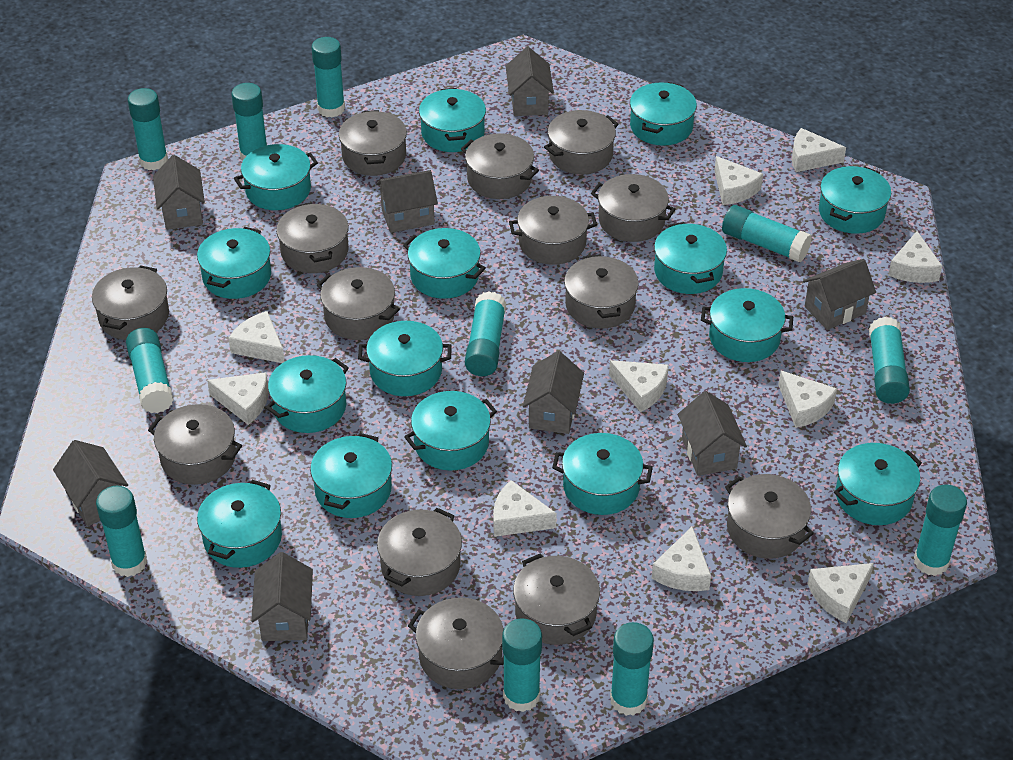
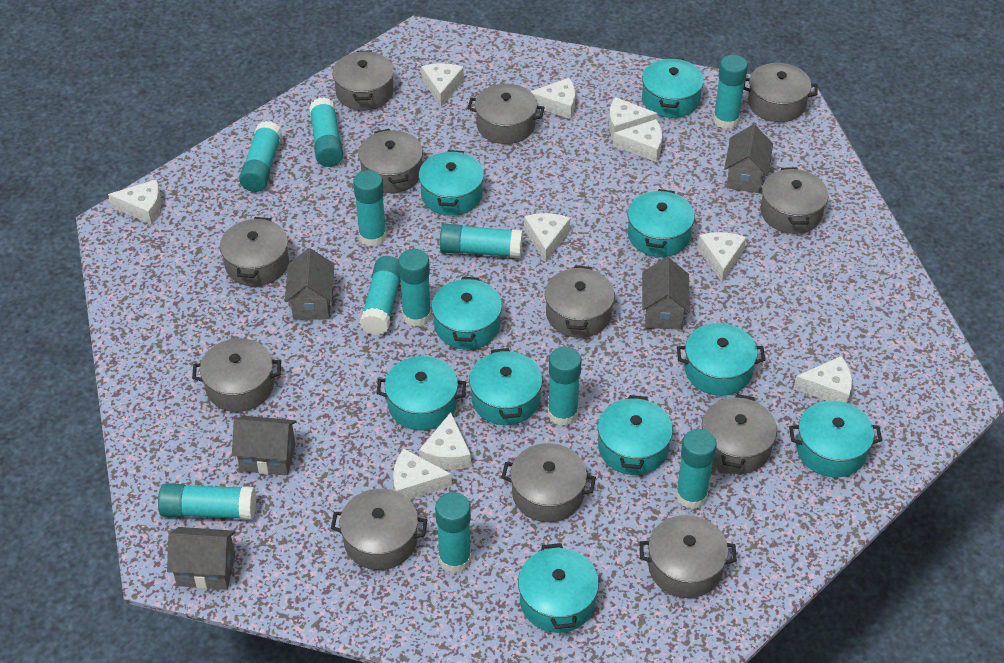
grey house: [53,440,128,526] [153,155,205,230] [251,552,313,641] [376,170,438,233] [506,47,554,116] [523,351,584,434] [678,391,747,476] [803,259,876,330] = 8 -> [167,527,235,590] [232,416,297,476] [285,248,334,320] [642,257,690,330] [724,124,773,193] = 5
grey pot: [92,265,169,340] [148,404,242,485] [276,202,349,273] [317,267,400,340] [339,110,407,176] [377,508,462,596] [408,598,504,689] [461,133,539,199] [509,196,597,265] [513,553,600,645] [544,110,619,174] [564,254,639,329] [591,174,676,242] [725,474,814,559] = 14 -> [192,338,281,412] [220,217,289,286] [331,489,427,570] [332,51,394,110] [358,129,423,193] [467,83,545,144] [501,443,596,522] [545,266,615,338] [640,515,737,598] [702,394,777,474] [743,63,818,122] [761,167,828,234] = 12
turquoise pot: [197,227,271,299] [197,480,282,568] [234,144,318,210] [265,355,349,433] [310,433,392,518] [358,321,452,396] [403,228,486,299] [404,391,497,471] [419,88,486,152] [552,433,653,515] [630,82,697,146] [654,222,727,294] [701,288,793,362] [819,166,891,234] [834,443,922,525] = 15 -> [376,356,466,430] [419,150,484,216] [432,277,502,350] [469,348,542,425] [518,543,599,633] [598,395,673,475] [628,189,695,257] [642,57,704,118] [677,323,765,396] [789,401,882,478] = 10

